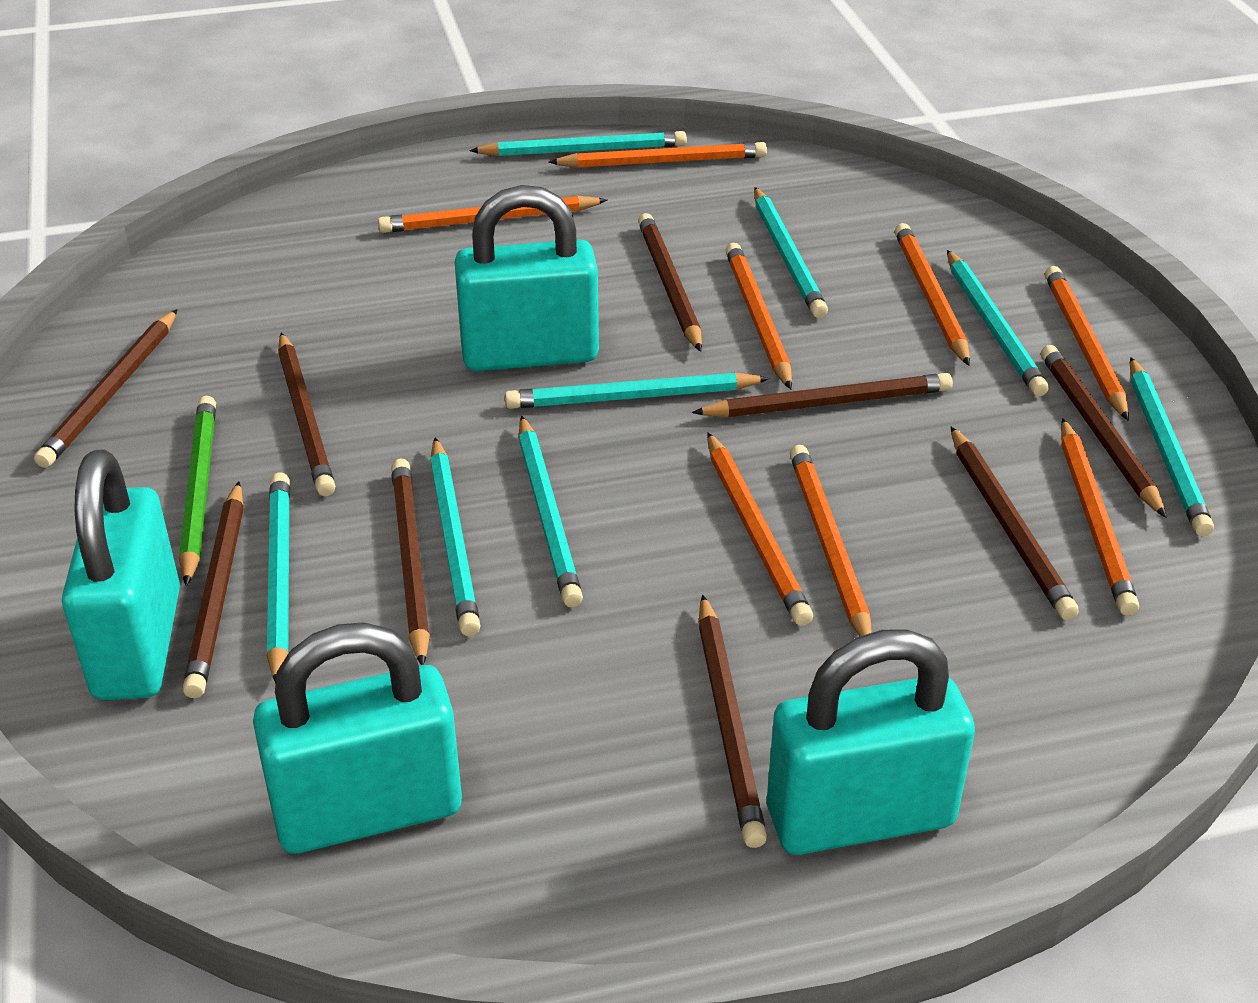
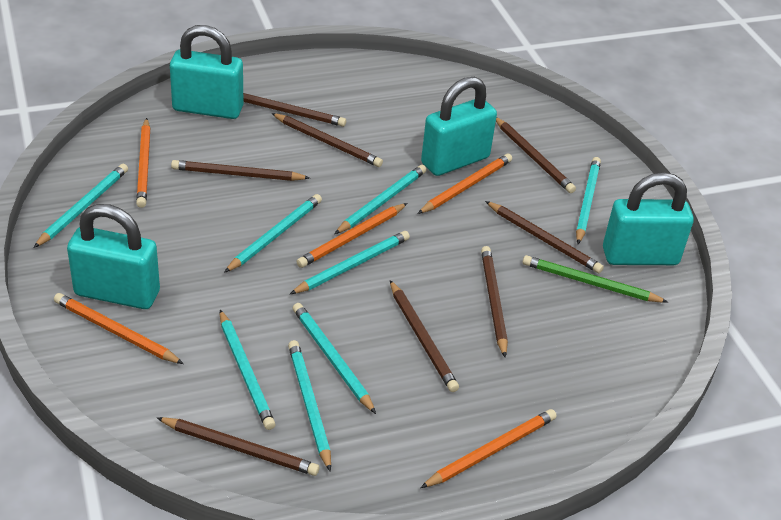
brown pencil: [34,309,178,468] [183,481,243,698] [278,332,335,496] [391,459,430,665] [638,213,702,352] [692,373,953,417] [698,594,767,848] [951,427,1079,620] [1041,345,1166,518] = 9 -> [156,417,319,476] [171,160,310,181] [243,93,346,127] [271,113,383,167] [390,280,459,392] [481,246,508,358] [485,201,604,273] [496,117,576,193] = 8
orange pencil: [378,196,607,233] [548,142,767,168] [707,433,813,626] [725,243,792,390] [790,445,872,636] [895,223,970,366] [1045,266,1129,421] [1061,418,1139,616] = 8 -> [54,293,184,364] [136,118,151,208] [296,203,407,268] [417,153,512,214] [420,409,557,488] = 5

